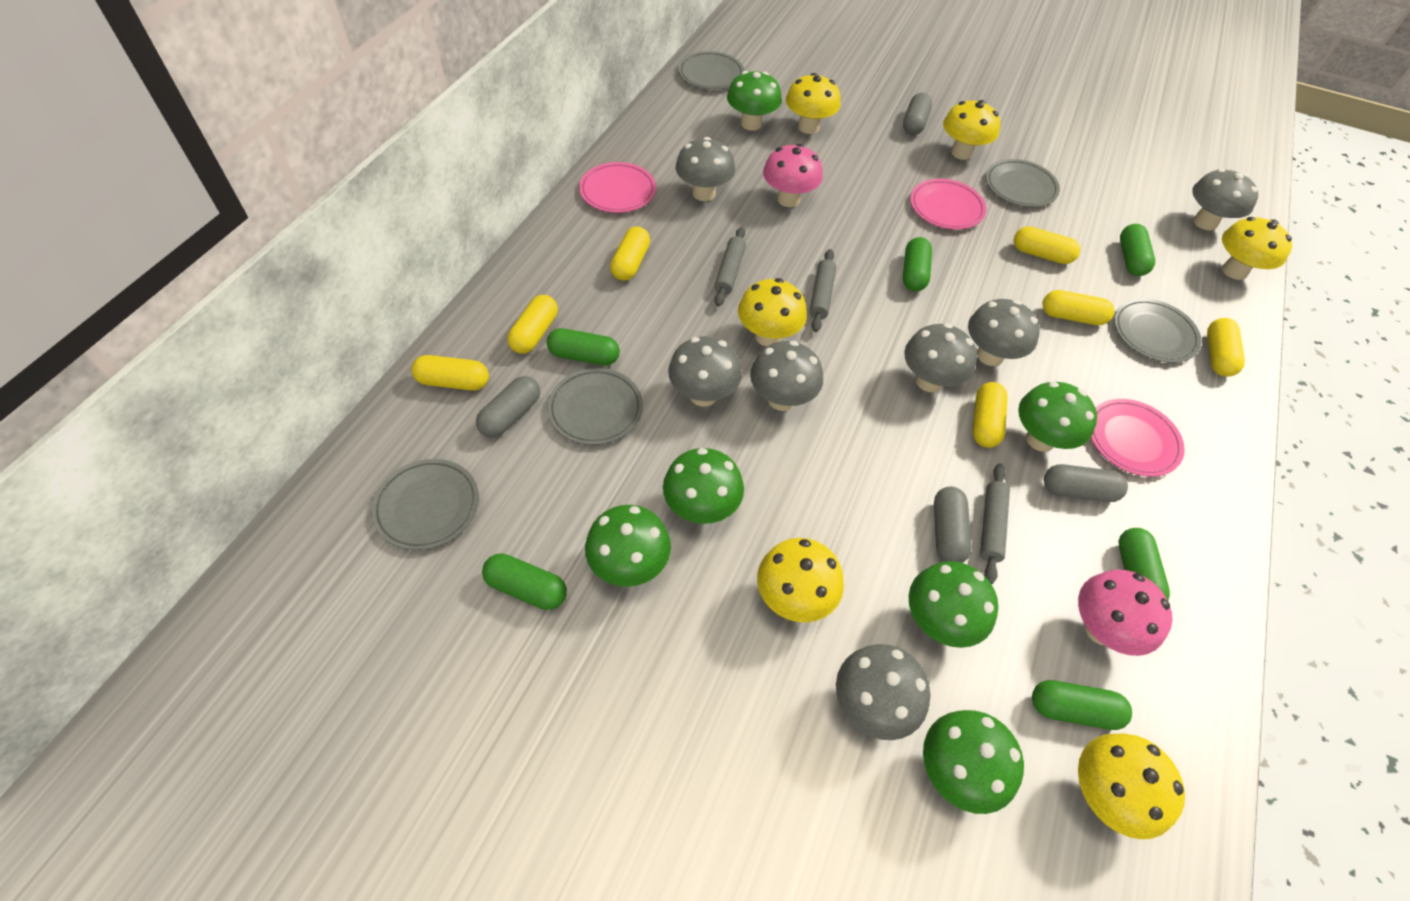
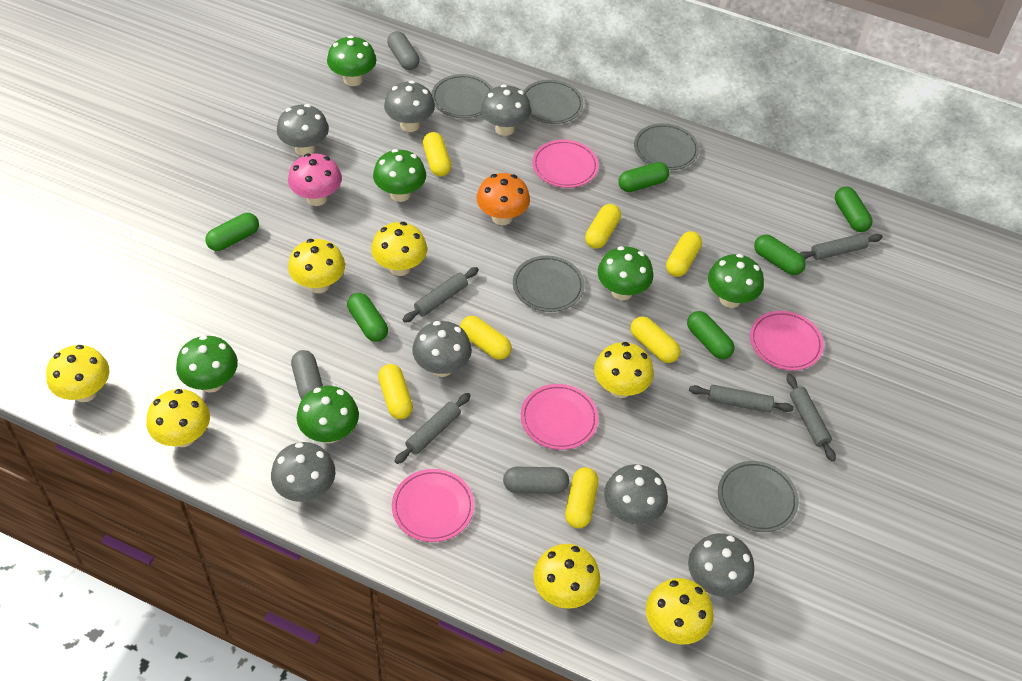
grey capsule: [476,376,540,438] [903,93,932,135] [934,487,972,563] [1044,464,1128,502] = 4 -> [291,350,323,400] [387,31,419,70] [503,467,569,493] = 3
grey rolling pin: [714,227,746,306] [809,249,836,332] [980,464,1010,584] = 3 -> [395,393,471,464] [402,267,479,323] [689,385,794,413] [787,374,836,462] [799,233,883,260] = 5
orange mushroom: none = 0 -> [476,173,530,225] = 1
pink mushroom: [763,144,823,207] [1078,570,1172,656] = 2 -> [288,153,342,206] = 1
pink plate: [579,162,656,213] [910,179,986,230] [1091,399,1185,477] = 3 -> [392,469,474,542] [521,384,598,450] [532,140,599,188] [750,311,824,370] = 4
yellow mushroom: [738,278,807,347] [757,538,844,622] [786,73,841,134] [943,100,1000,160] [1078,733,1185,839] [1222,217,1292,280] = 6 -> [46,345,110,402] [146,389,210,447] [288,239,345,293] [371,222,427,276] [533,544,600,609] [594,342,654,398] [646,578,714,645] = 7

